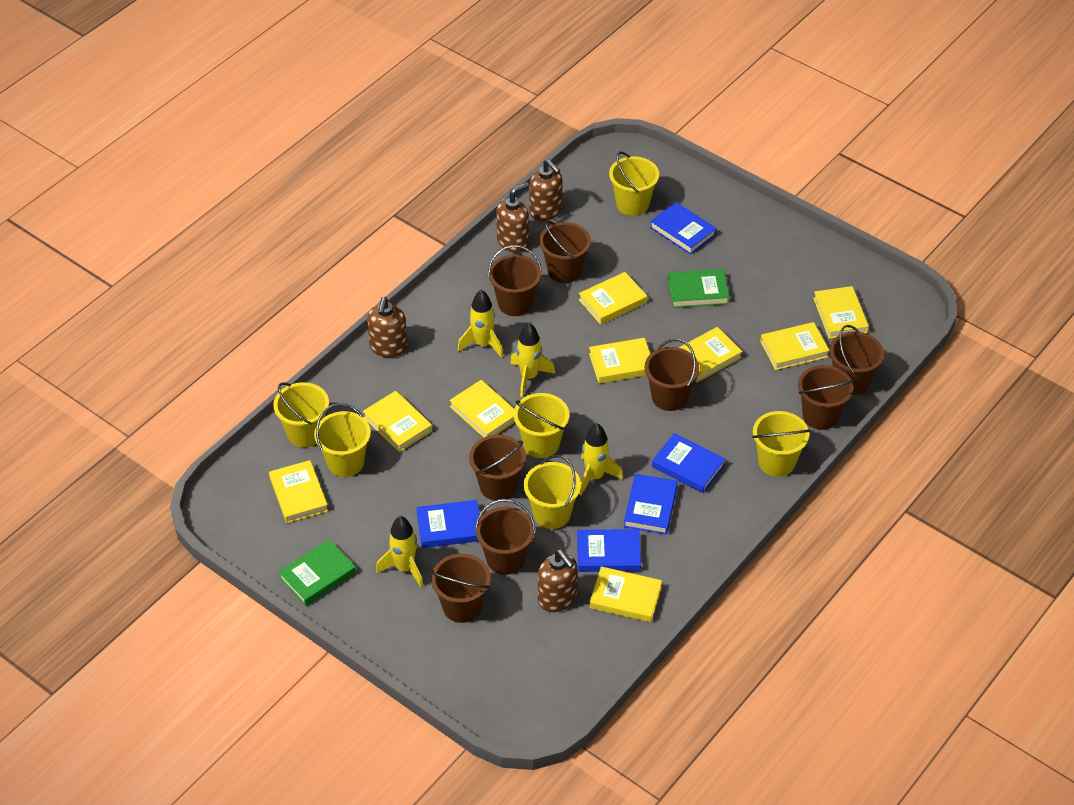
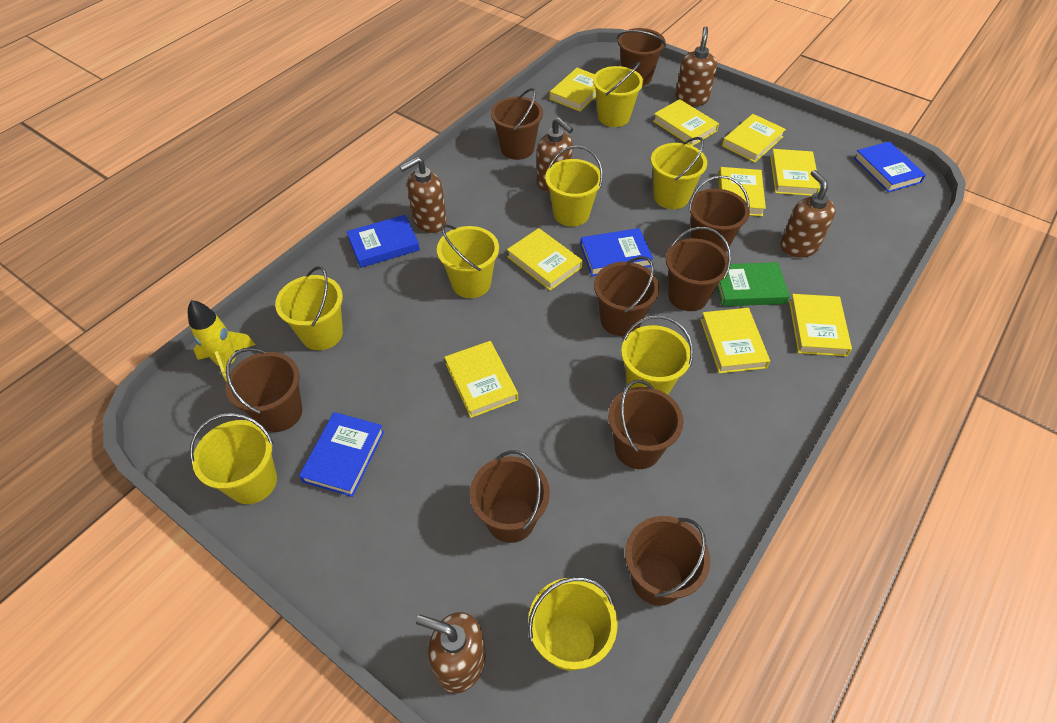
blue book: [416,500,480,548] [577,529,641,572] [624,474,678,534] [650,202,717,255] [652,433,725,493] = 5 -> [299,412,384,497] [347,215,420,268] [580,228,653,276] [854,141,926,192] = 4
brown bucket: [431,554,491,623] [469,435,526,501] [475,499,535,575] [488,245,542,316] [539,220,591,283] [644,339,699,411] [798,365,854,430] [829,325,884,395] = 8 -> [226,348,302,432] [470,450,550,543] [491,88,543,160] [594,256,659,336] [608,380,683,469] [617,28,666,86] [625,516,710,606] [666,227,731,311] [688,175,750,253] = 9
brown soap dispenser: [367,297,407,357] [496,182,529,253] [529,159,563,221] [538,549,578,612] = 4 -> [399,157,447,233] [416,612,486,694] [537,117,573,192] [675,27,717,106] [780,170,836,257] = 5
green book: [279,539,356,606] [668,269,729,308] = 2 -> [717,262,790,306] = 1
yellow bucket: [273,382,329,447] [314,403,371,477] [514,393,569,458] [524,455,581,529] [609,152,659,216] [752,411,810,477] = 6 -> [189,413,277,504] [275,266,343,350] [437,224,499,298] [528,577,618,671] [545,146,603,227] [593,62,643,127] [621,315,693,395] [651,137,707,209] = 8
yellow rocket: [376,516,423,588] [457,290,503,358] [510,323,556,397] [579,423,623,496] = 4 -> [188,300,255,381] = 1

